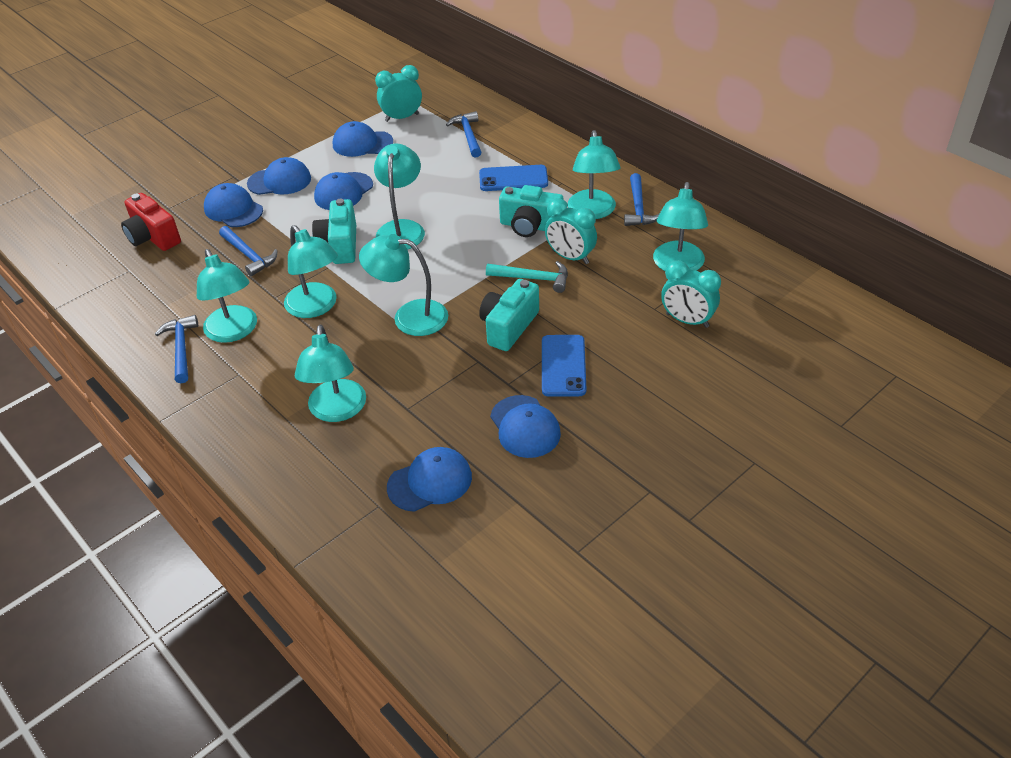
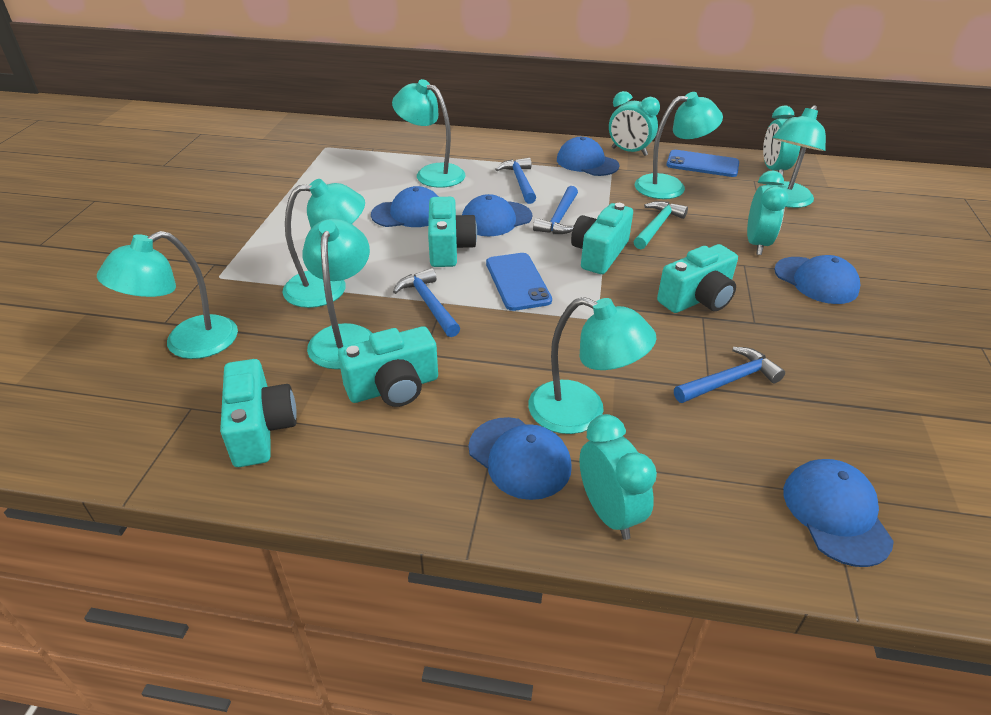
red camera: [121,193,181,251] = 1 -> none = 0
turquoise camera: [312,199,356,264] [479,279,539,351] [499,185,564,237] = 3 -> [220,359,297,467] [338,326,438,407] [428,197,477,267] [571,203,633,274] [657,244,738,313] = 5
turquoise clock: [375,65,422,122] [545,198,597,264] [661,260,721,328] = 3 -> [579,414,657,540] [609,91,660,156] [747,171,789,255] [763,106,800,176] = 4

